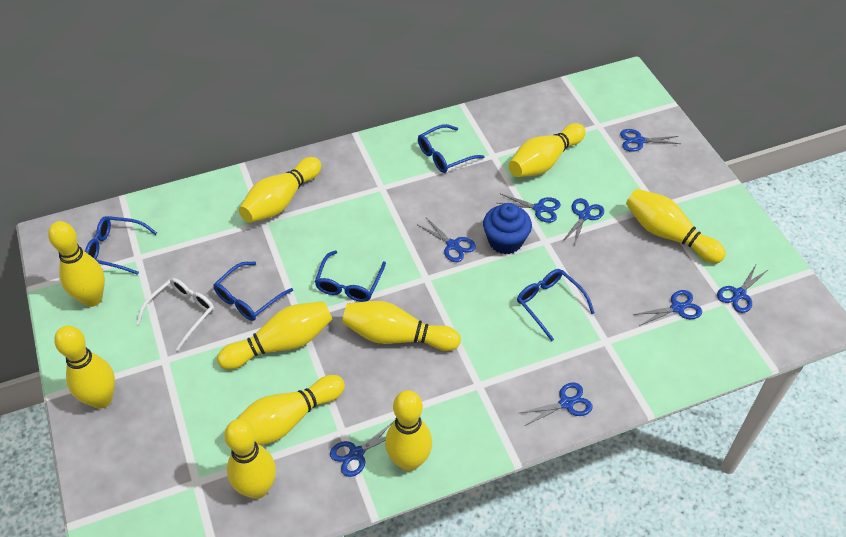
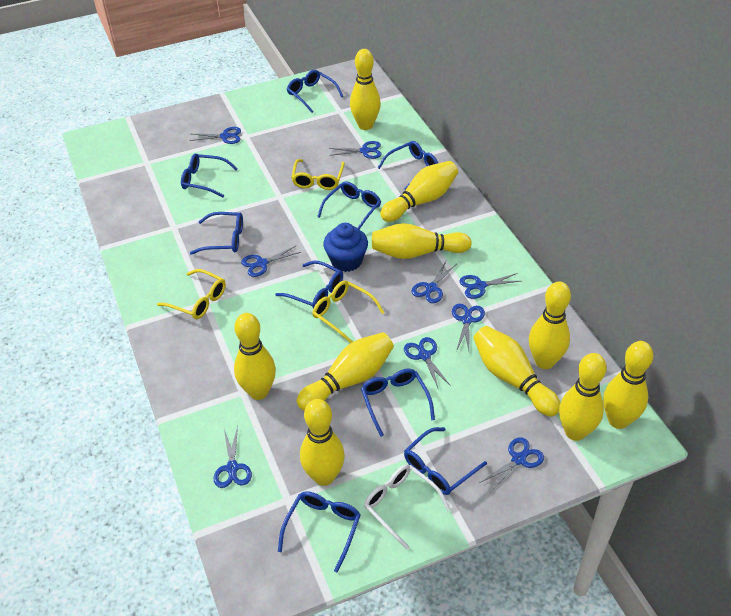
blue glasses: [85,216,157,275] [213,262,293,321] [315,250,386,302] [418,124,485,173] [517,269,595,341] = 5 -> [181,154,238,197] [190,212,243,255] [275,261,343,309] [278,491,361,573] [287,70,343,113] [317,181,381,229] [361,369,435,437] [378,141,438,190] [404,427,487,495] = 9
blue scissors: [330,420,395,477] [418,218,476,262] [498,194,561,223] [520,383,593,426] [562,198,604,246] [620,129,680,152] [633,290,702,326] [717,263,769,313] = 8 -> [190,127,241,144] [214,426,252,488] [241,246,301,277] [329,141,382,159] [404,337,451,390] [411,261,456,303] [452,304,485,351] [459,273,521,299] [480,437,544,493] = 9
yellow glasses: none = 0 -> [157,269,226,319] [291,159,345,190] [312,281,385,343] = 3

